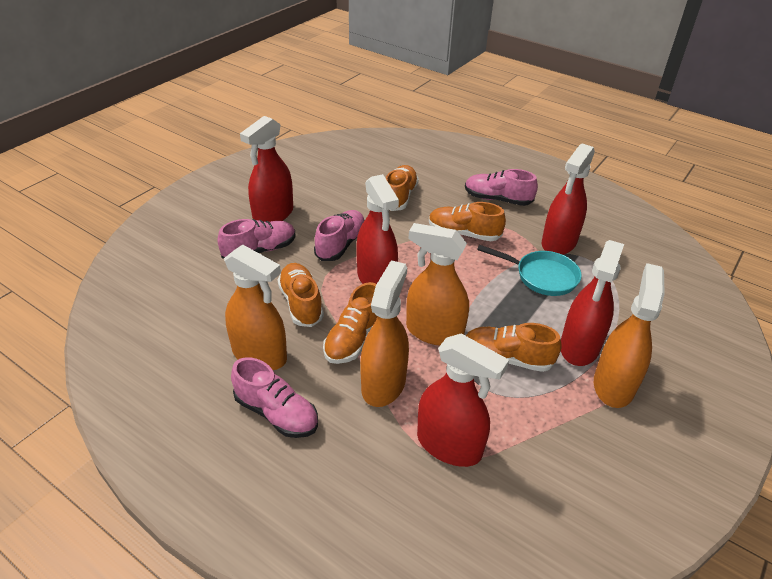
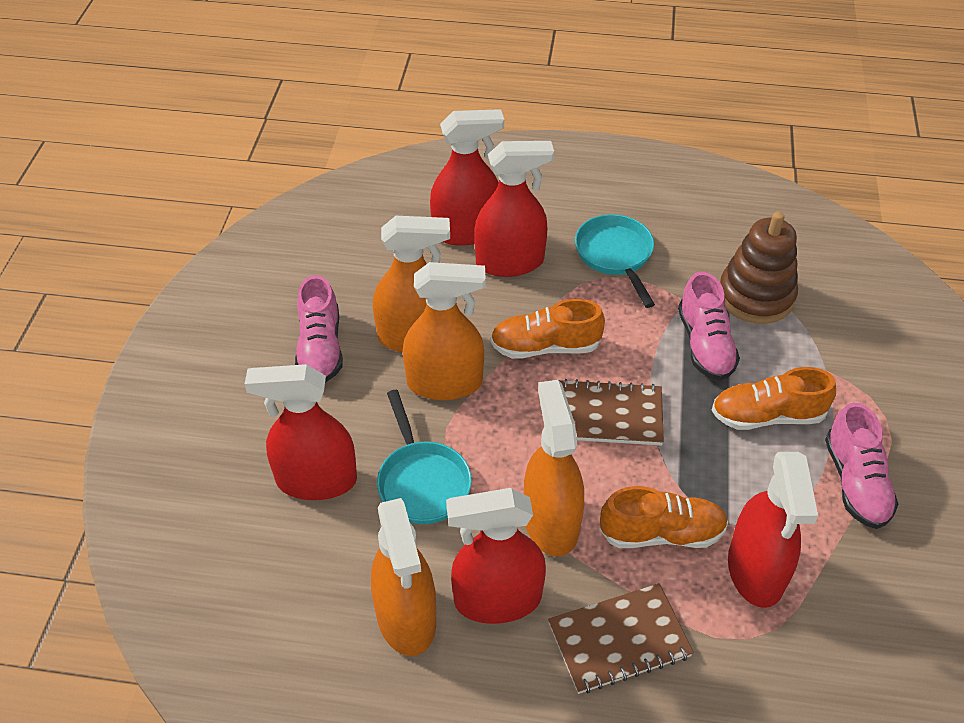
brown notebook: none = 0 -> [548,583,694,694] [559,379,664,446] = 2
brown stacking toy: none = 0 -> [720,211,798,324] = 1
orange shoe: [277,263,324,327] [323,282,377,364] [386,165,419,211] [429,202,506,241] [466,323,562,372] = 5 -> [490,299,605,359] [599,486,728,548] [712,367,836,430] = 3
pink shoe: [217,219,296,259] [231,357,318,438] [314,210,365,261] [465,169,538,206] = 4 -> [295,275,343,382] [678,272,740,381] [825,402,898,529] = 3
turquoise pan: [477,245,582,296] = 1 -> [377,390,472,524] [575,214,655,308] = 2

